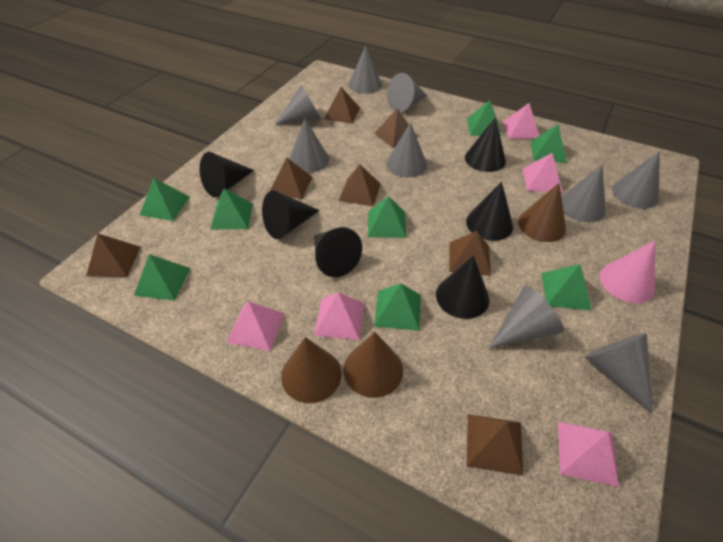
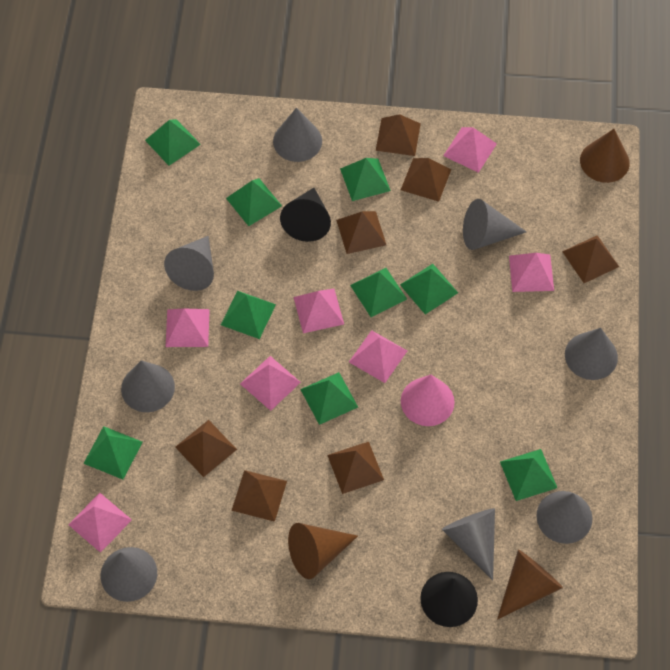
black cone: [200,152,254,197] [262,190,320,239] [314,227,362,277] [436,255,489,319] [465,117,506,172] [466,181,513,241] = 6 -> [280,188,331,242] [420,572,478,627] = 2
green pyramid: [134,254,191,301] [140,178,190,221] [210,188,253,230] [368,196,406,238] [374,283,421,331] [467,100,501,136] [531,125,567,163] [541,264,592,310] = 8 -> [83,426,143,479] [145,119,201,166] [221,291,276,339] [226,178,282,226] [300,372,358,425] [340,158,391,201] [350,268,407,317] [400,264,458,314] [500,449,557,501] = 9
grey cone: [275,85,321,125] [289,118,329,173] [349,46,382,94] [386,123,427,178] [387,73,427,112] [489,285,564,348] [561,165,606,222] [585,333,653,414] [612,151,660,209] = 9 -> [101,547,157,602] [121,360,175,412] [164,236,214,291] [273,108,322,162] [442,508,495,580] [463,199,526,250] [536,491,592,544] [565,328,618,380] = 8
pink pyramid: [226,301,285,351] [314,292,364,340] [503,103,539,139] [523,153,563,193] [558,422,619,487] = 5 -> [68,493,132,553] [166,309,210,347] [240,356,301,411] [293,288,344,333] [349,330,407,383] [443,127,497,173] [509,253,554,292] = 7

